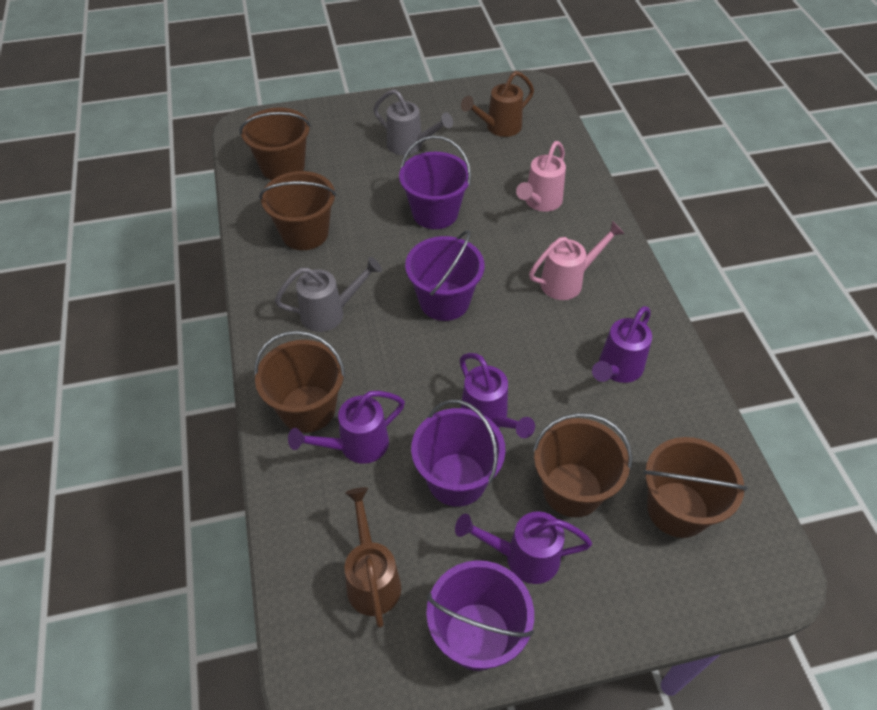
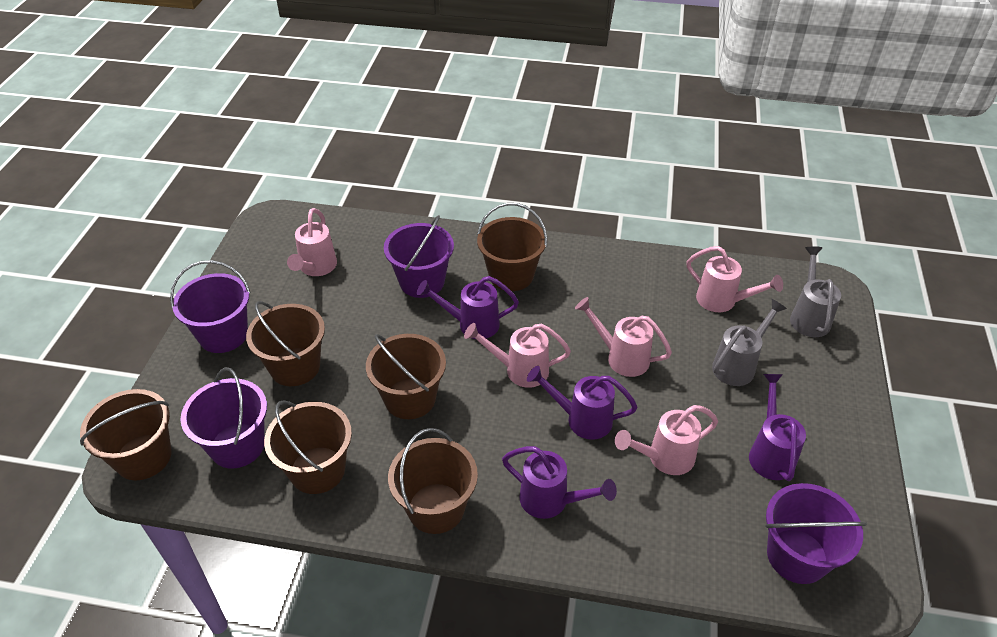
brown bucket: [239,107,311,180] [254,331,346,433] [259,171,336,250] [533,413,632,517] [643,437,748,538] = 5 -> [80,389,172,480] [246,301,325,386] [264,400,352,494] [366,334,446,419] [388,428,478,534] [477,203,547,291] = 6
brown watering can: [345,487,401,628] [461,71,534,137] = 2 -> none = 0
pink watering can: [516,141,566,212] [529,221,625,300] = 2 -> [287,208,337,276] [464,323,571,388] [575,297,672,377] [615,405,718,475] [687,246,783,312] = 5

